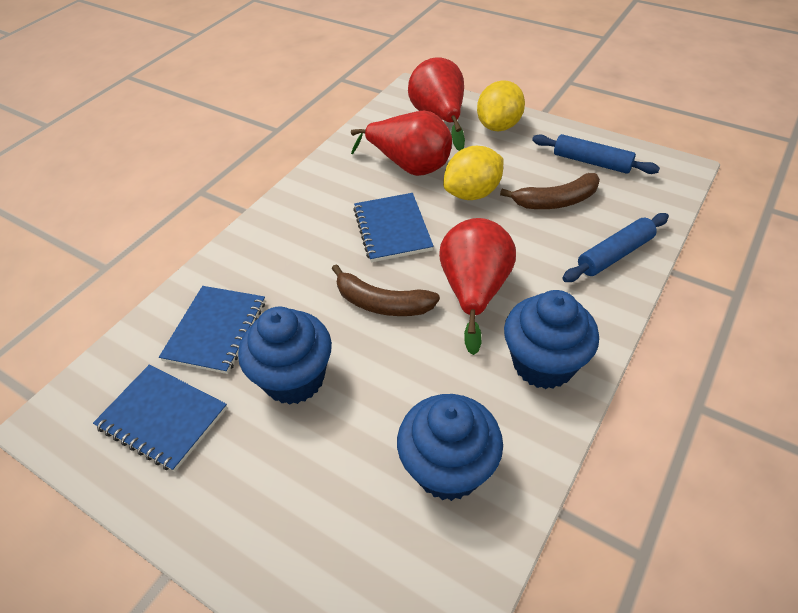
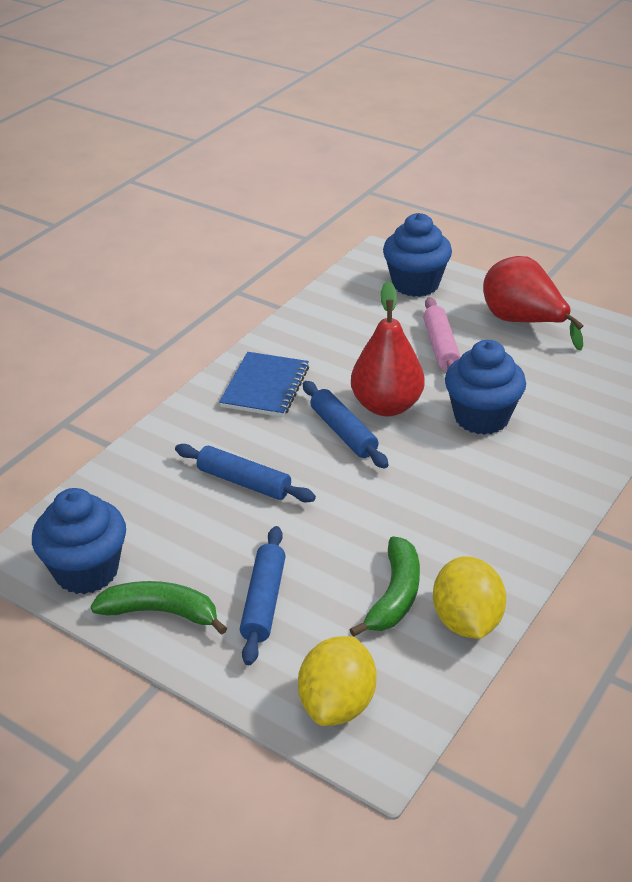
blue notebook: [93,364,227,472] [159,286,265,374] [353,193,434,262] = 3 -> [219,352,309,417] = 1
blue rolling pin: [532,134,660,174] [562,213,669,282] = 2 -> [175,444,316,502] [240,526,285,665] [303,381,389,469] = 3
brown banana: [332,264,440,316] [500,173,600,209] = 2 -> none = 0
green banana: none = 0 -> [90,581,227,635] [349,536,420,637] = 2
pink rolling pin: none = 0 -> [423,297,461,371] = 1
red pear: [351,111,452,176] [408,57,465,151] [439,218,516,355] = 3 -> [351,281,425,416] [483,256,584,350] = 2

